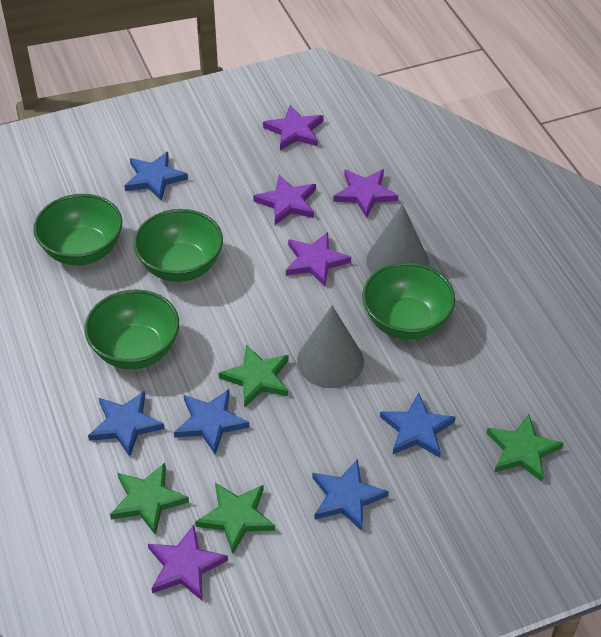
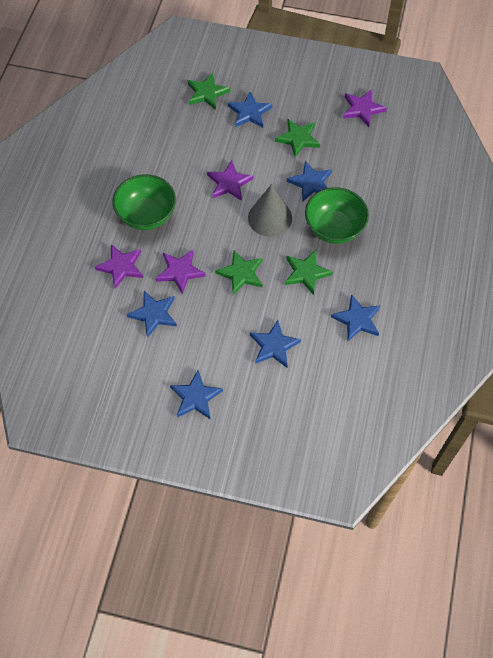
blue star: [88,391,165,457] [125,152,188,201] [174,389,249,455] [313,459,389,531] [380,393,456,458] = 5 -> [127,291,177,338] [170,370,223,419] [228,91,272,128] [250,320,301,368] [287,161,332,202] [331,294,381,341] = 6
green bowl: [33,194,122,265] [84,289,179,369] [134,209,223,282] [362,262,455,340] = 4 -> [112,174,176,230] [305,187,369,244] = 2
grey cone: [297,306,364,388] [366,204,429,274] = 2 -> [248,184,292,237] = 1
purple star: [148,525,228,601] [253,175,316,225] [263,105,324,150] [286,232,351,286] [333,169,398,218] = 5 -> [95,244,143,289] [156,250,206,295] [207,161,254,201] [343,89,387,127] = 4

